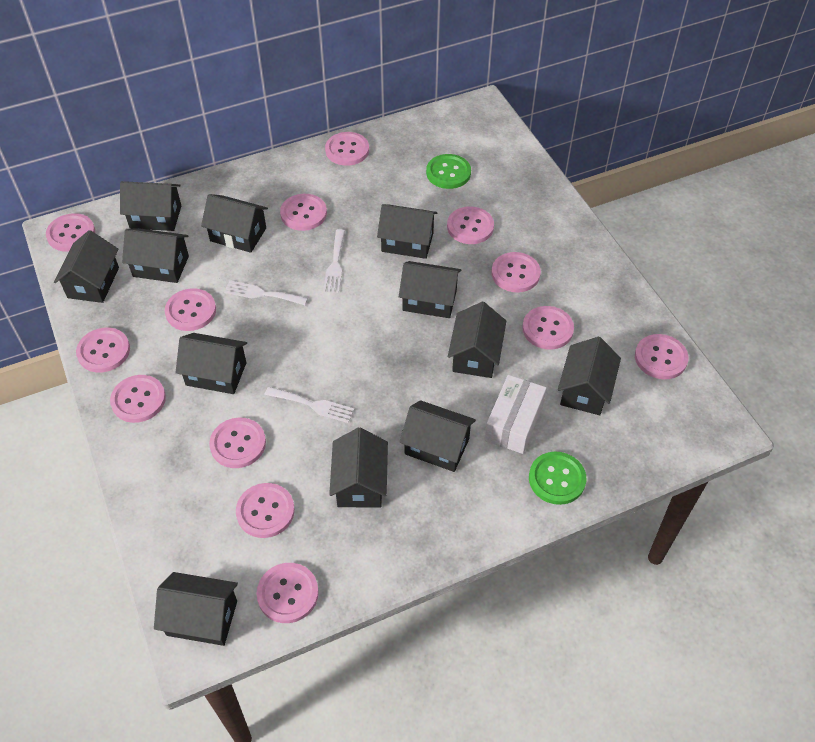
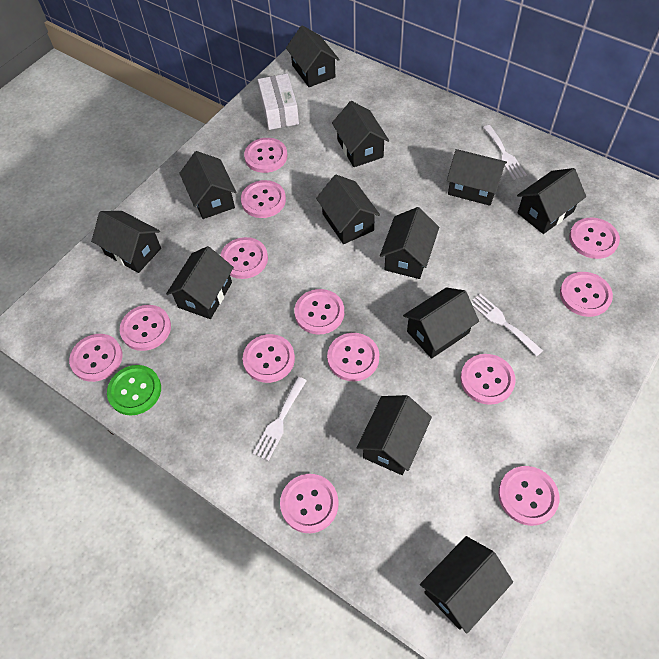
green button: [426,154,471,189] [529,452,586,505] = 2 -> [107,365,161,415] = 1

